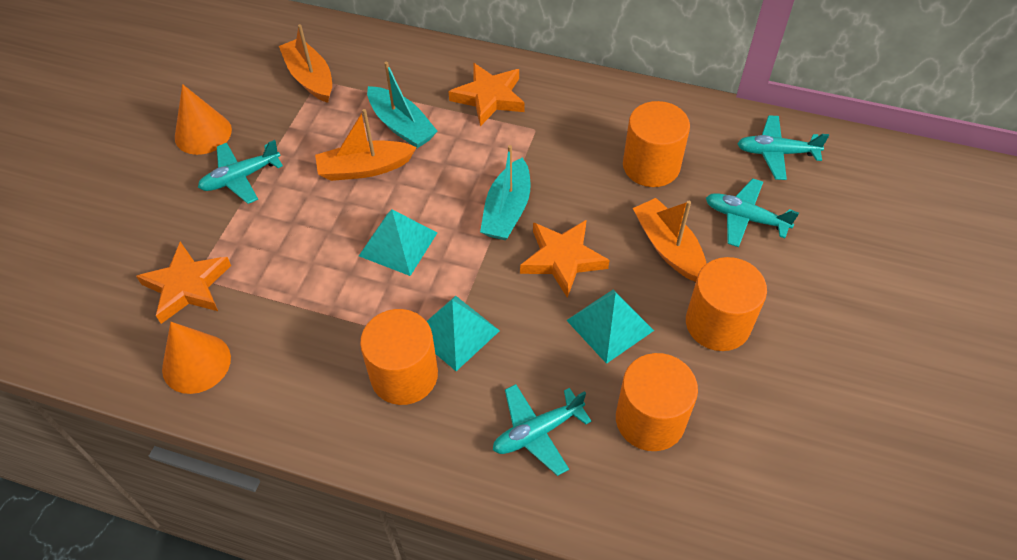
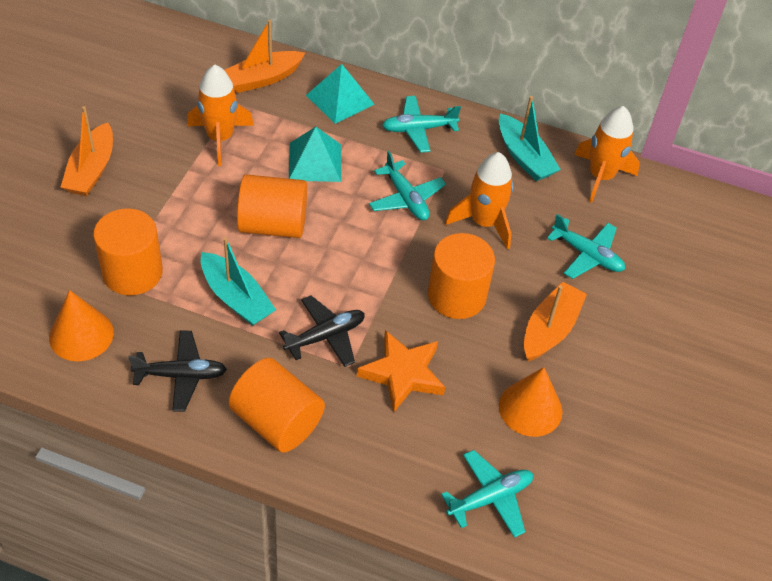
black plane: none = 0 -> [128,331,227,412] [279,295,365,367] = 2
orange rocket: none = 0 -> [187,64,254,166] [445,152,513,249] [574,106,640,203] = 3
orange star: [136,242,231,324] [448,63,525,126] [520,220,610,298] = 3 -> [357,330,445,413] = 1
turquoise pyramid: [359,209,437,276] [427,296,500,371] [566,289,654,364] = 3 -> [289,127,341,182] [306,64,375,124] = 2

